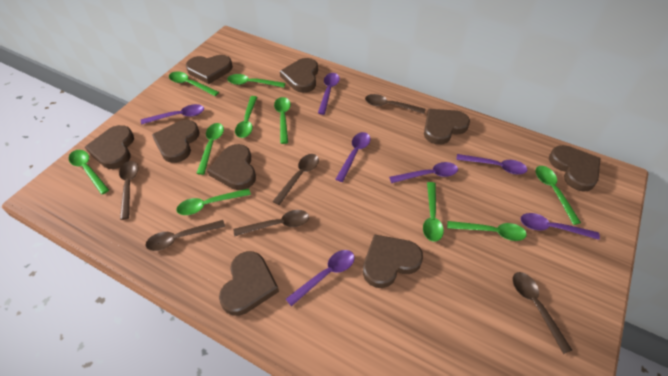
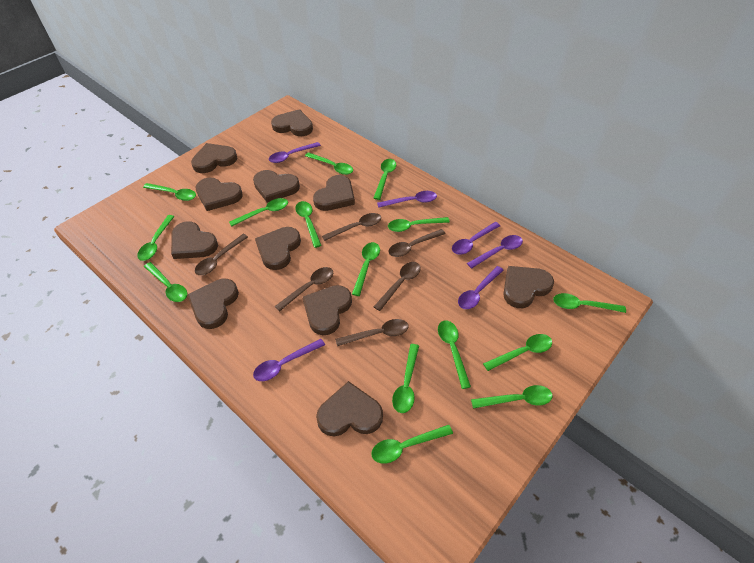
brown heart: [85,125,134,169] [152,120,200,163] [186,55,233,84] [207,144,256,190] [219,251,279,316] [280,58,318,93] [363,234,423,288] [424,109,470,145] [549,145,600,192] = 9 -> [171,221,218,259] [187,279,239,329] [191,143,237,173] [196,178,243,211] [253,170,300,203] [255,227,301,270] [271,109,313,136] [303,285,352,335] [313,175,355,211] [316,381,383,436] [503,266,554,308] = 11
green spoon: [69,150,109,195] [169,71,219,96] [176,188,251,215] [196,123,224,175] [227,74,285,88] [235,96,257,138] [274,97,291,144] [423,182,444,242] [447,221,527,241] [536,166,581,225] = 10 -> [137,215,175,261] [143,183,196,201] [144,262,187,302] [229,198,288,227] [295,201,322,248] [305,152,353,175] [352,242,380,296] [371,425,453,464] [374,159,396,200] [388,217,450,232] [392,344,419,413] [438,320,471,389] [471,385,553,409] [483,334,552,371] [553,293,626,313] = 15
purple spoon: [141,104,204,125] [286,250,355,306] [318,73,340,115] [335,132,371,182] [389,162,458,183] [456,154,527,175] [520,213,600,240] = 7 -> [253,339,325,381] [269,142,321,163] [377,191,437,208] [452,222,500,255] [458,266,504,309] [467,235,523,269] = 6

